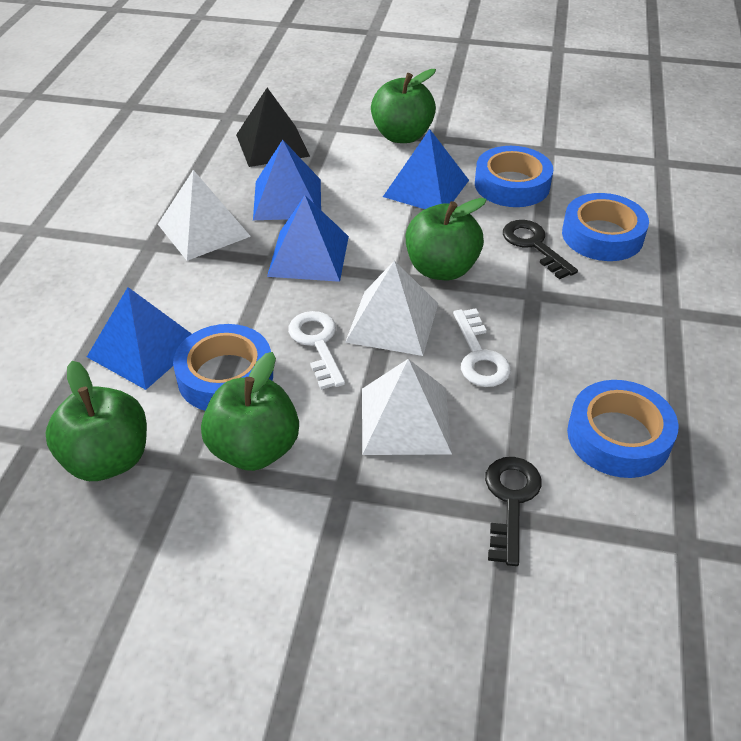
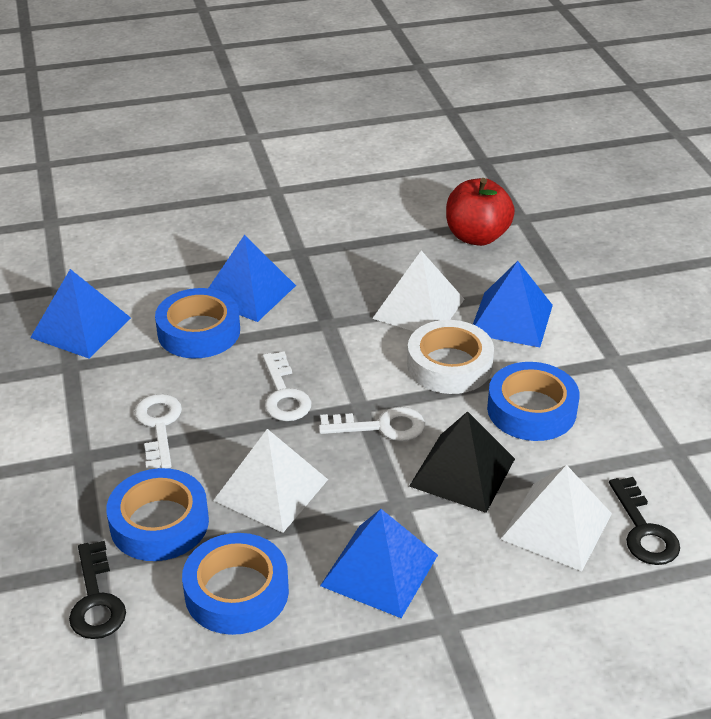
green apple: [46,361,147,481] [201,352,299,471] [371,69,436,143] [406,198,486,280] = 4 -> none = 0
red apple: none = 0 -> [446,178,515,246] = 1
white key: [288,311,345,390] [453,308,511,387] = 2 -> [134,394,182,470] [262,352,311,421] [319,407,425,441] = 3
white tape: none = 0 -> [407,320,494,394] = 1

